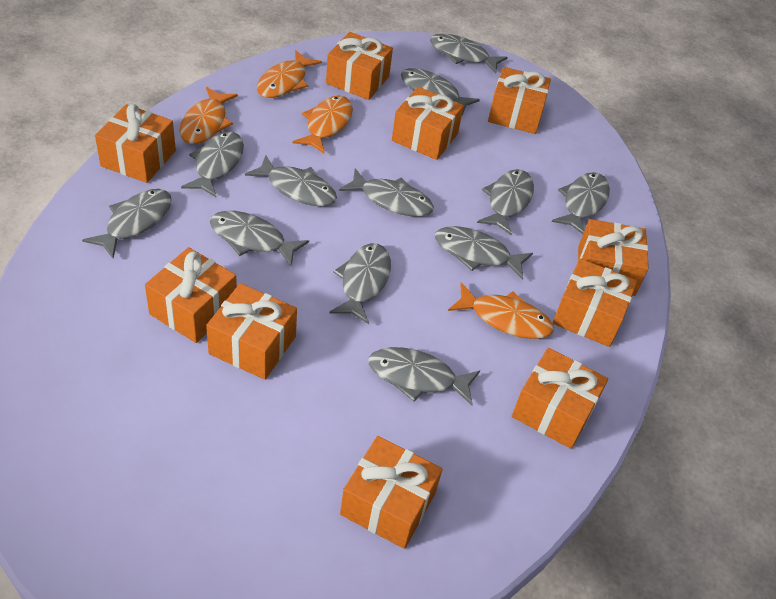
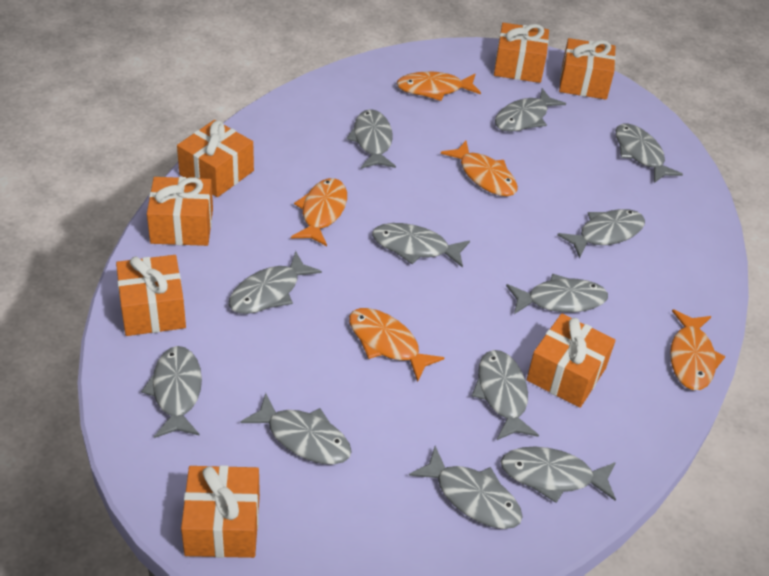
orange fish: [179,87,238,144] [257,50,322,98] [293,96,353,154] [448,282,554,339] = 4 -> [291,178,347,246] [349,308,444,382] [397,71,481,101] [441,141,518,196] [670,309,726,390] = 5
orange gift: [95,104,176,183] [145,247,237,343] [206,283,297,380] [326,32,393,100] [340,436,443,549] [392,87,464,160] [488,67,551,134] [512,348,608,449] [553,258,637,347] [578,219,649,296] = 10 -> [116,255,186,336] [147,177,213,246] [177,120,254,197] [181,465,260,558] [494,23,549,83] [526,313,615,408] [559,38,616,100] = 7

